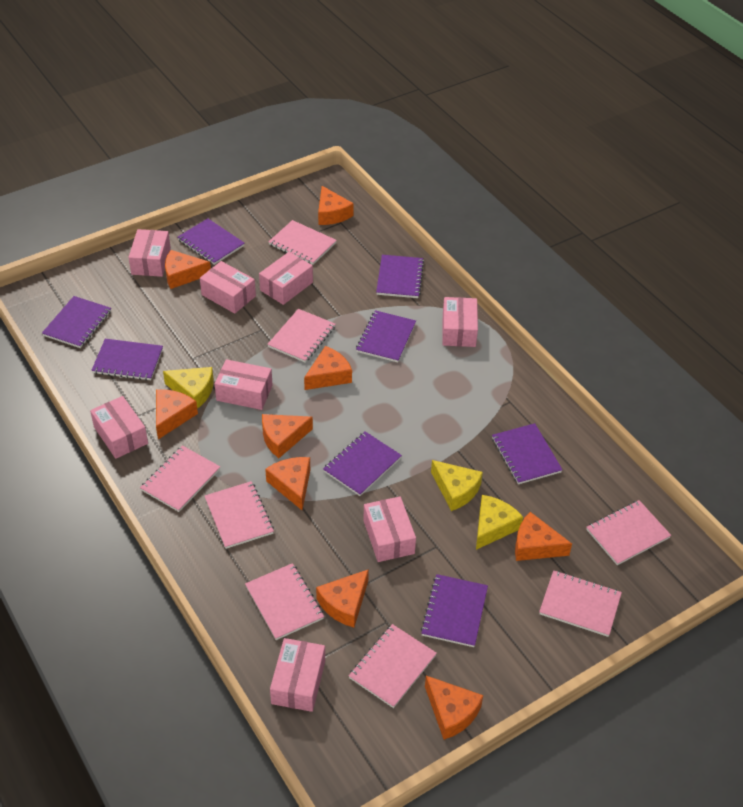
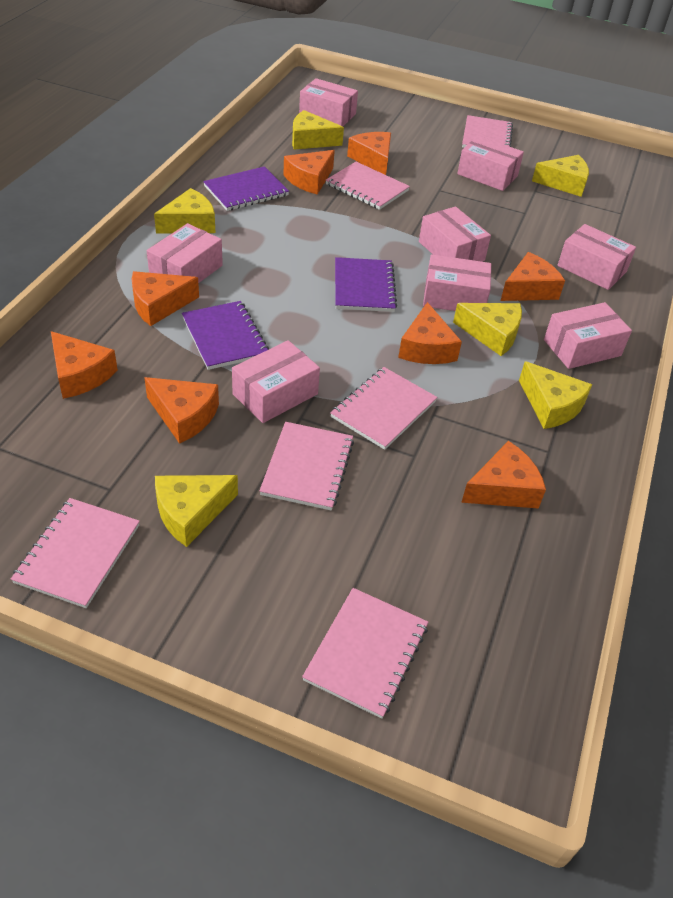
orange cheese: [156,389,198,439] [165,250,211,289] [262,414,313,458] [265,457,310,510] [304,346,352,390] [316,569,369,627] [318,186,354,225] [425,676,483,740] [515,512,572,561] = 9 -> [51,331,118,399] [132,271,199,326] [144,377,219,444] [283,150,335,195] [347,132,391,175] [398,302,462,364] [461,441,546,509] [500,252,565,301] = 8
pink notebook: [140,445,220,512] [205,481,274,549] [245,563,324,640] [267,309,336,363] [268,220,337,265] [349,624,437,708] [539,570,622,637] [586,500,671,565] = 8 -> [11,498,140,608] [259,422,354,511] [302,588,428,719] [326,162,410,210] [330,367,437,450] [462,115,513,148] = 6
purple notebook: [42,296,111,348] [91,339,163,381] [177,218,245,265] [323,431,402,496] [356,310,416,362] [376,255,424,298] [421,574,488,647] [492,423,563,484] = 8 -> [182,301,269,370] [203,166,289,211] [335,257,397,312] = 3
yellow cheese: [163,367,214,409] [431,460,483,511] [476,495,523,550] = 3 -> [154,188,215,234] [155,475,238,547] [292,110,344,149] [453,303,522,356] [519,361,592,429] [532,155,589,197] = 6

